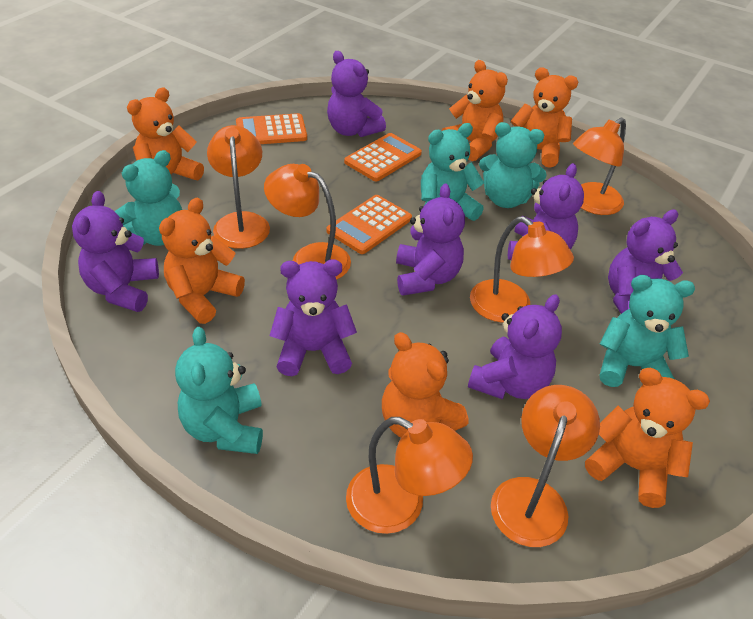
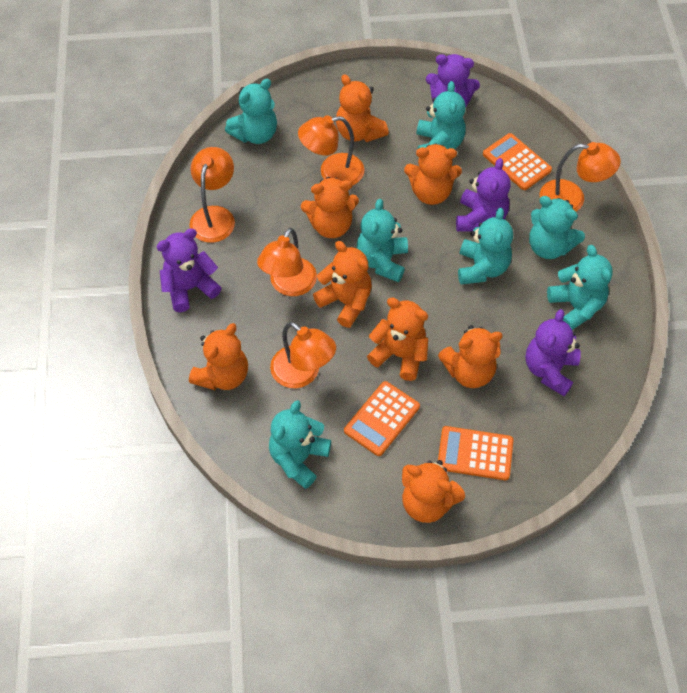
orange lamp: [207,125,270,249] [264,164,351,280] [346,417,473,534] [470,216,574,323] [491,385,600,547] [573,118,626,215] = 6 -> [190,147,235,243] [257,228,317,296] [270,322,336,388] [298,115,364,186] [540,142,621,212] = 5
orange teddy bear: [127,88,204,180] [159,198,245,324] [382,332,469,438] [442,60,508,161] [511,67,578,168] [585,368,710,508] = 6 -> [189,323,248,390] [301,177,359,238] [313,241,372,328] [336,74,389,142] [367,298,428,381] [402,460,465,523] [404,143,462,205] [438,325,503,388] = 8
purple teddy bear: [72,191,159,312] [270,259,357,376] [327,51,386,137] [396,184,465,295] [468,294,562,399] [508,163,584,260] [608,209,683,314] = 7 -> [156,229,221,312] [426,54,480,106] [456,158,510,232] [525,309,581,396] = 4
turquoise teddy bear: [114,150,182,246] [175,327,263,454] [421,123,484,221] [479,122,547,208] [600,275,695,387] = 5 -> [225,79,277,144] [269,400,331,489] [357,199,408,282] [416,81,466,149] [458,208,513,284] [529,196,585,259] [547,245,613,330] = 7

